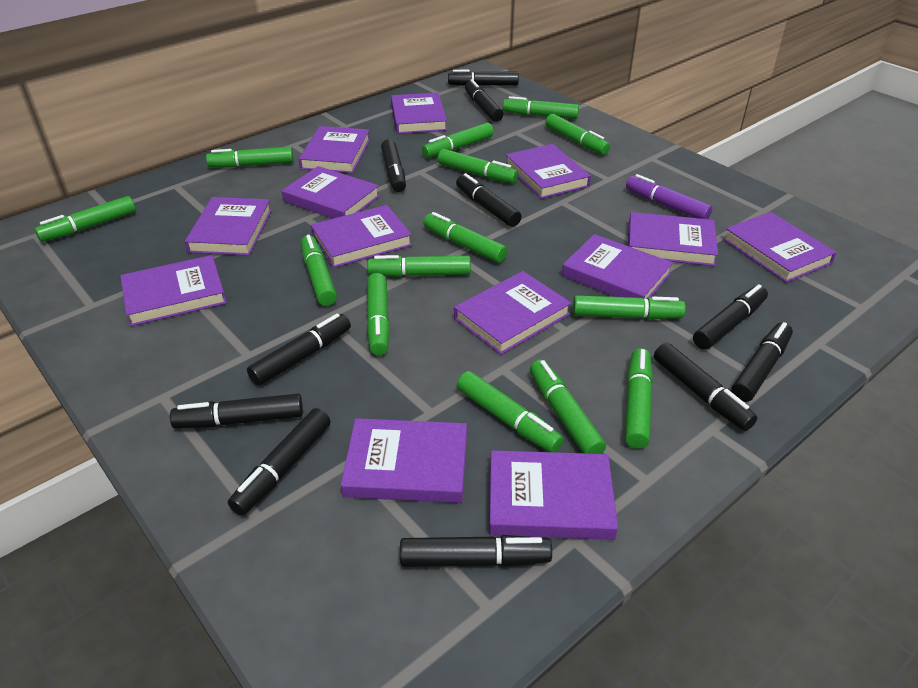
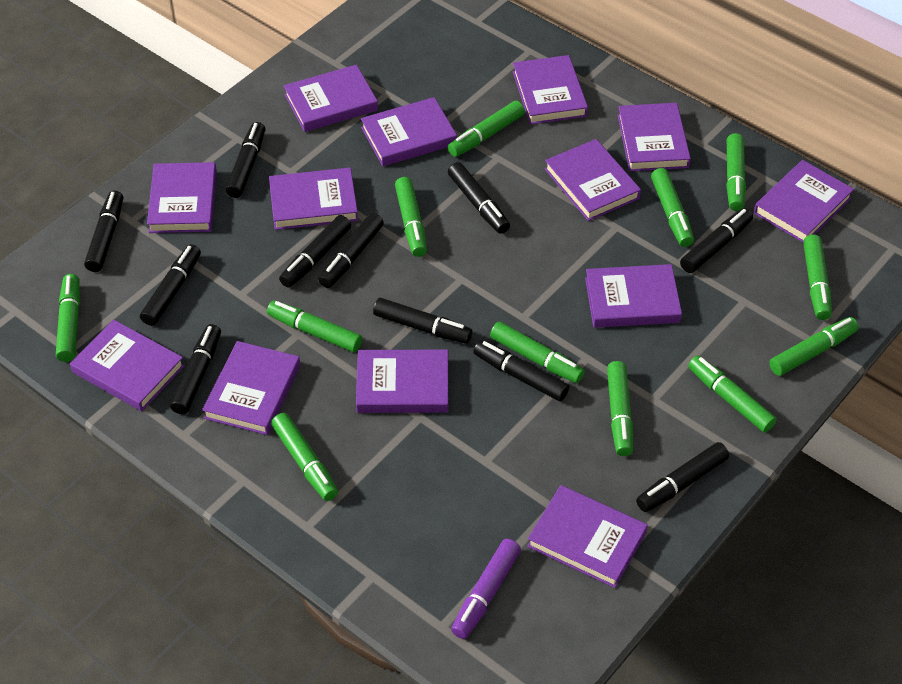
green marker: [35,196,136,242] [206,147,293,168] [301,235,337,306] [367,255,471,277] [367,273,390,355] [422,123,494,158] [424,212,508,263] [438,149,518,183] [457,371,564,452] [503,96,579,119] [530,360,606,454] [545,114,610,155] [573,295,686,319] [625,348,653,449] = 14 -> [56,274,80,362] [267,300,362,353] [271,413,338,501] [395,177,427,257] [448,101,525,157] [490,322,585,383] [607,361,633,456] [651,168,694,247] [688,355,777,433] [726,133,746,211] [769,317,859,376] [803,235,832,320] = 12

